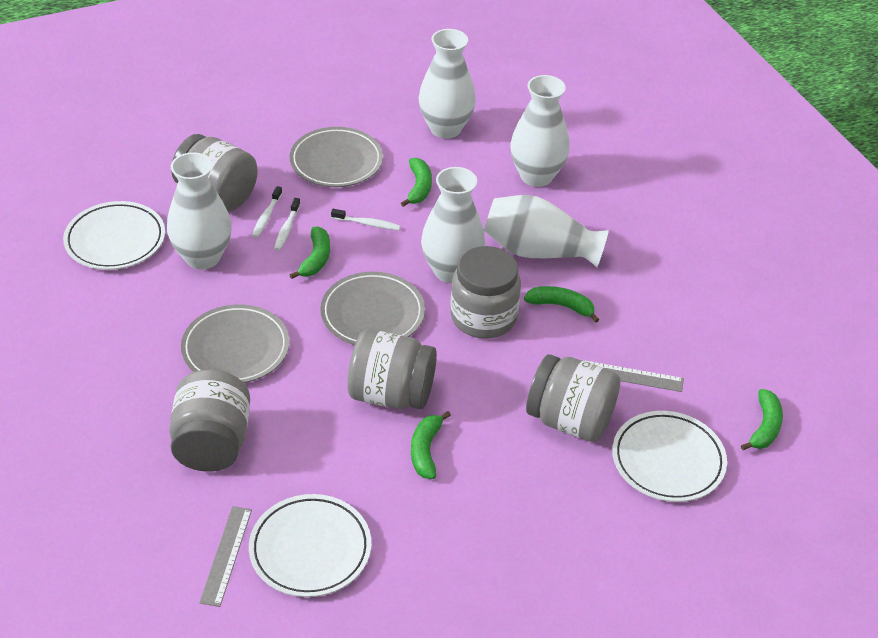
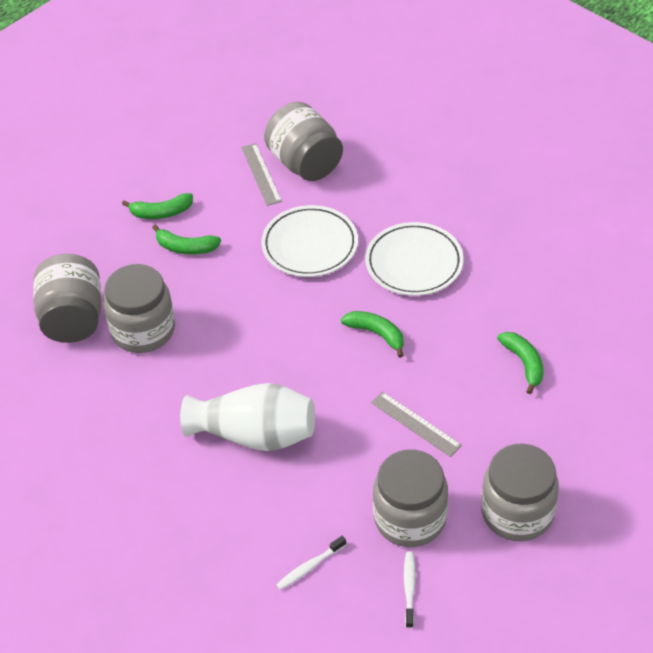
green banana: [290,227,330,279] [401,158,432,207] [411,411,451,479] [524,286,599,323] [741,389,783,450] = 5 -> [122,193,193,219] [152,224,221,255] [341,311,404,358] [497,332,543,394] = 4
grey plate: [181,304,289,383] [290,127,383,187] [320,272,425,345] = 3 -> none = 0
white plate: [63,201,165,270] [249,494,371,597] [612,411,727,502] = 3 -> [261,205,358,277] [365,222,464,296] = 2
white toothbrush: [252,186,282,238] [274,198,301,251] [331,209,401,231] = 3 -> [276,536,346,590] [404,552,416,628] = 2
white vase: [167,152,231,269] [419,29,476,139] [421,167,485,283] [484,195,609,267] [510,75,569,187] = 5 -> [180,383,315,451] = 1

